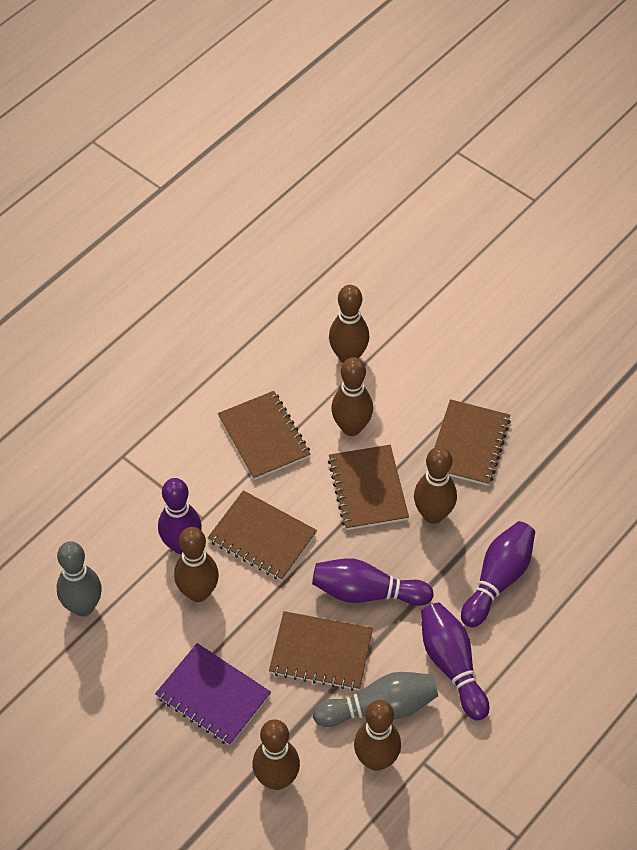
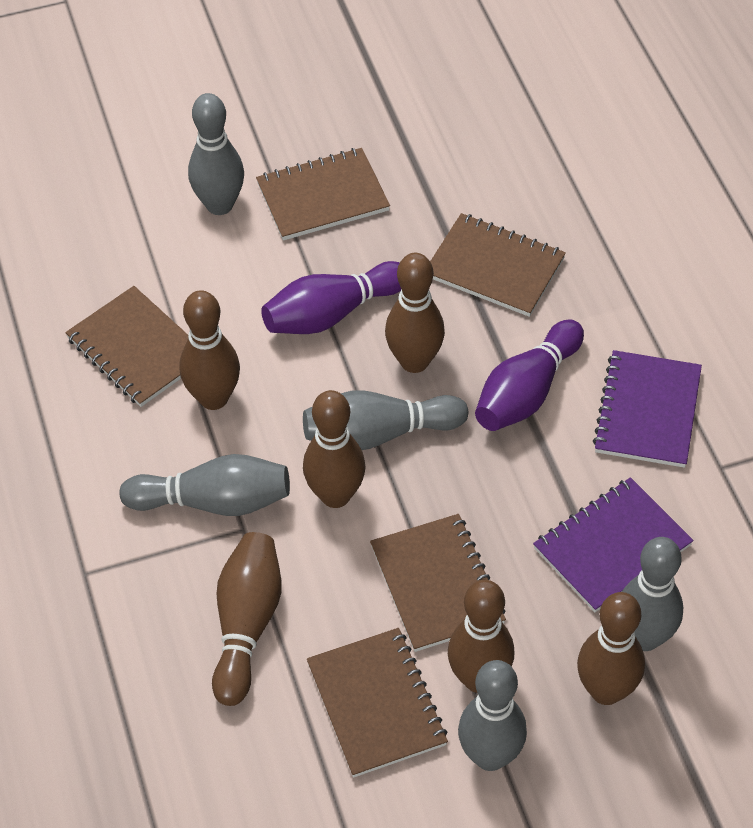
grey bowling pin: [56,541,102,616] [313,672,438,727] = 2 -> [119,454,290,516] [188,93,244,215] [303,390,468,450] [458,660,527,771] [622,537,683,651] = 5
purple bowling pin: [158,478,202,554] [312,558,434,606] [421,603,489,720] [461,521,535,628] = 4 -> [261,261,401,334] [475,320,584,431] = 2
purple notebook: [155,643,271,746] = 1 -> [533,477,694,612] [593,350,702,468] = 2

